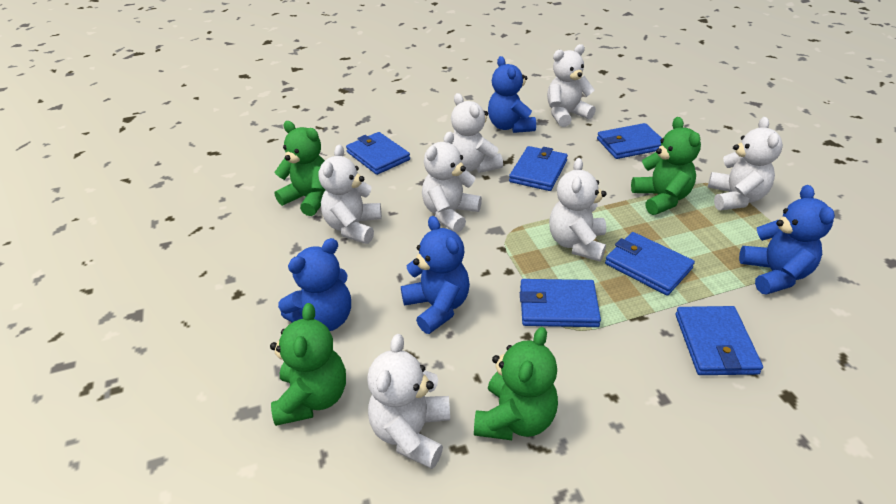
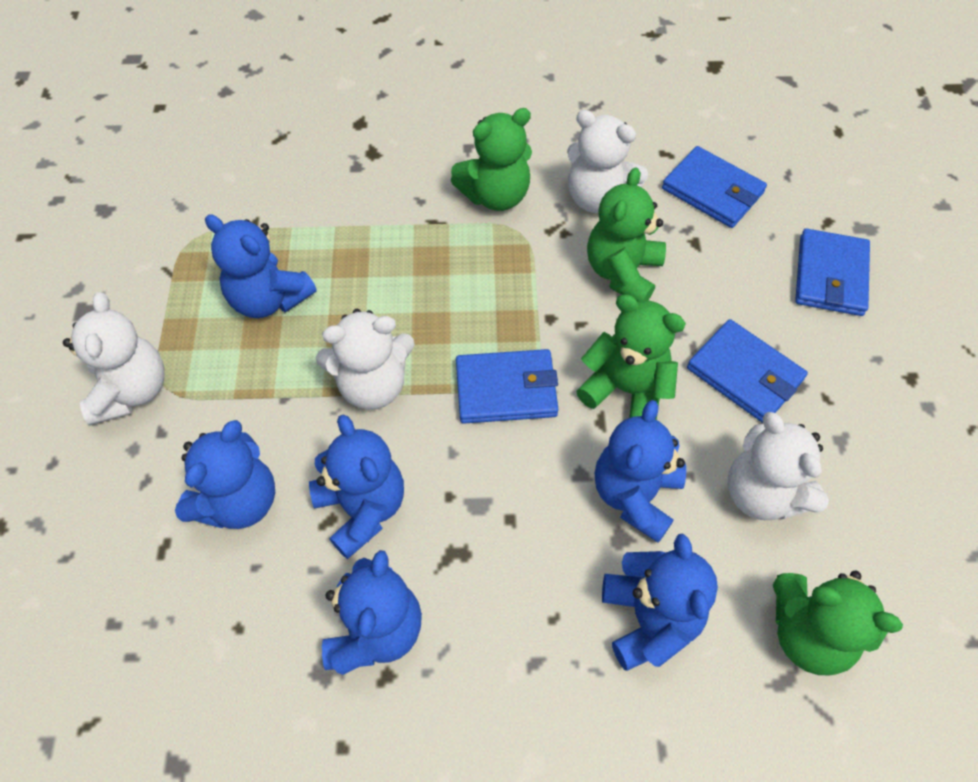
blue teddy bear: [278,238,351,331] [401,216,470,334] [488,56,536,133] [739,185,835,295] = 4 -> [175,420,275,529] [205,214,316,318] [309,415,404,559] [322,550,422,675] [595,400,686,543] [602,534,718,671] = 6
blue wallet: [346,132,410,175] [509,146,568,191] [520,279,601,327] [597,123,662,159] [605,232,695,296] [675,306,763,375] = 6 -> [456,349,558,424] [662,146,767,228] [687,319,808,423] [795,229,870,316] = 4
white teddy bear: [319,145,382,244] [367,334,450,469] [422,132,482,233] [451,93,503,173] [547,44,596,127] [549,158,606,262] [708,117,783,210] = 7 -> [63,292,165,425] [316,309,415,410] [567,110,648,213] [728,412,829,520] = 4

